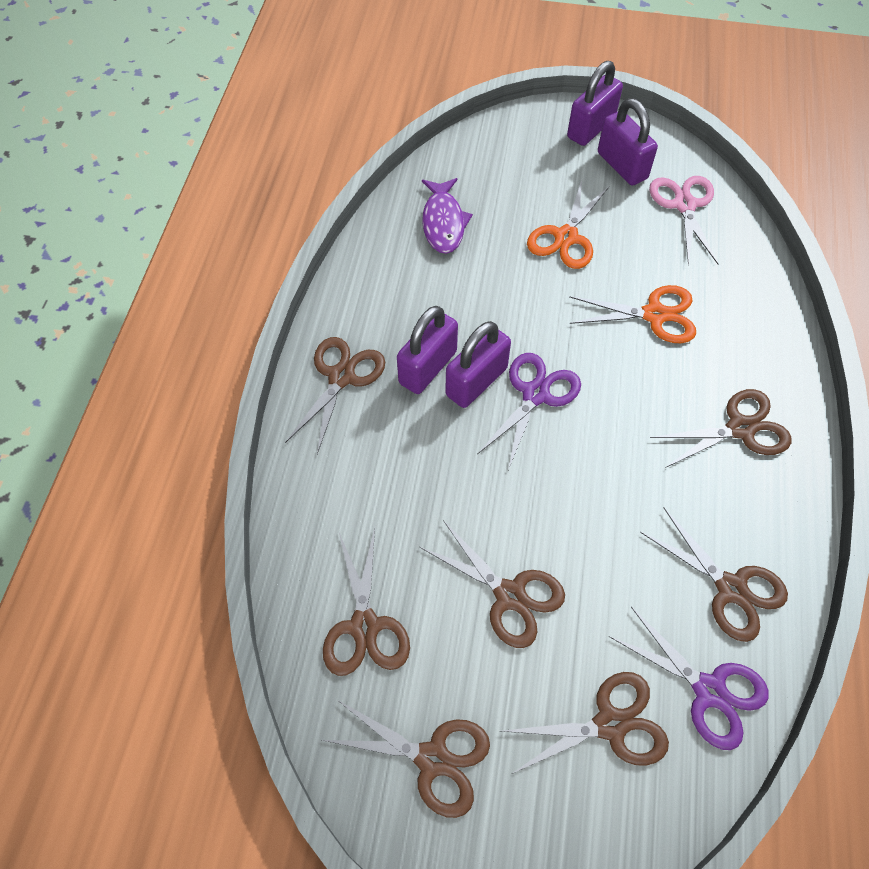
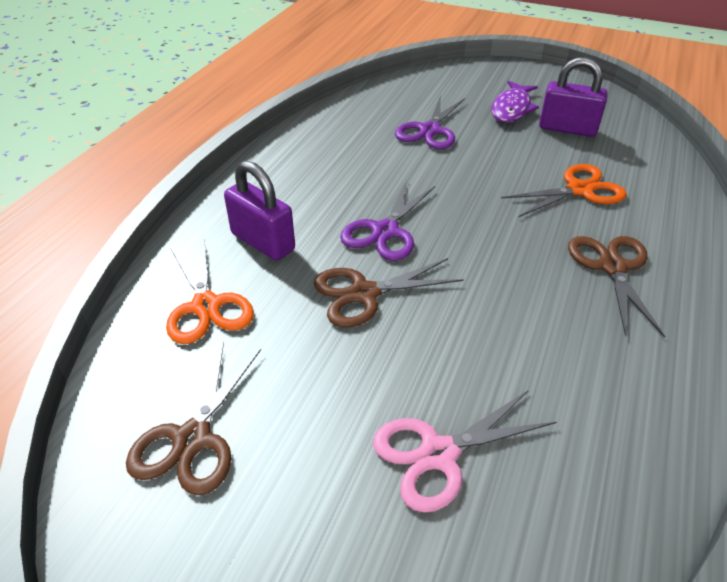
brown scissors: [285,337,385,454] [322,699,490,818] [323,528,410,676] [420,520,565,648] [502,672,669,774] [640,508,788,642] [650,389,791,468] = 7 -> [126,342,261,496] [314,258,464,327] [568,236,665,338] = 3
purple padlock: [397,306,458,394] [445,321,511,408] [567,61,623,146] [598,98,658,186] = 4 -> [224,160,295,261] [539,57,608,137] = 2

